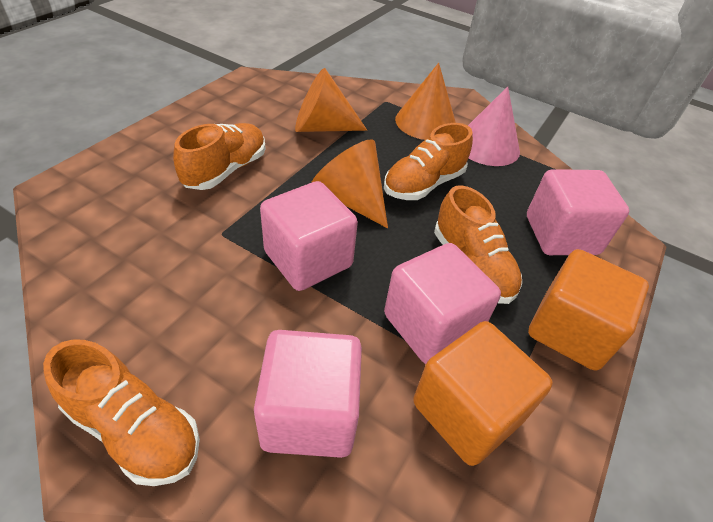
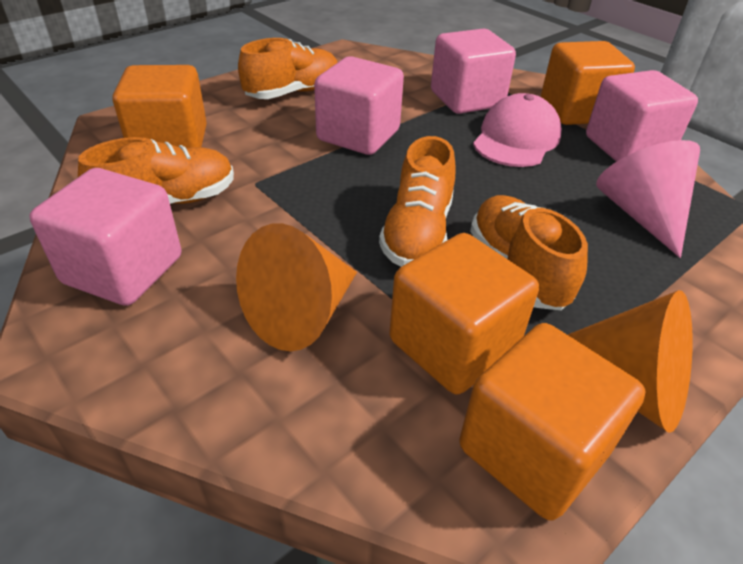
orange cone: [295,68,367,132] [311,139,388,228] [395,63,456,140] = 3 -> [236,223,357,351] [568,290,693,433] = 2
orange cube: [413,321,553,466] [528,249,649,371] = 2 -> [113,65,207,148] [389,233,539,394] [459,323,645,521] [541,41,635,125] = 4
pink cap: none = 0 -> [473,93,562,167] = 1

